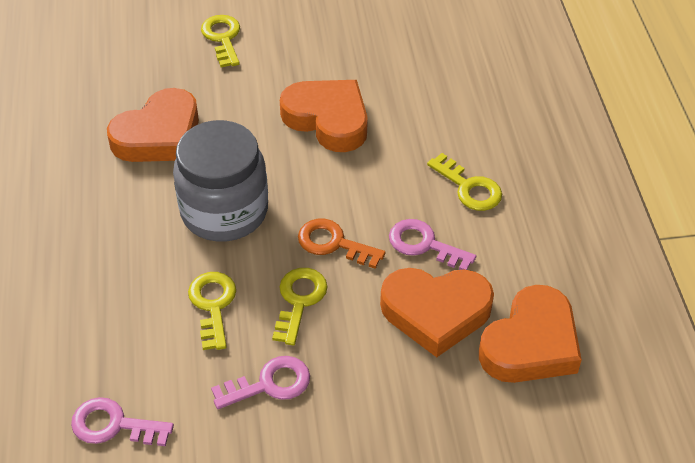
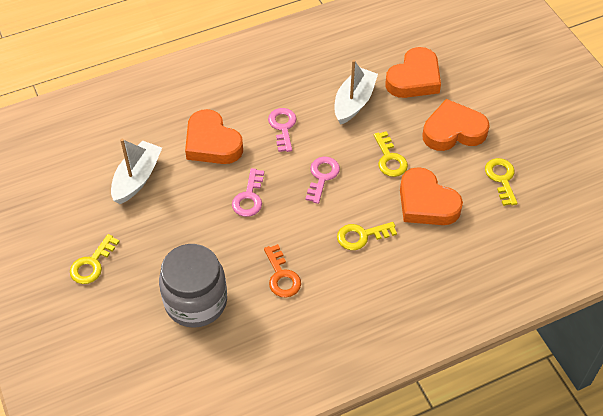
white boat: none = 0 -> [111,139,162,204] [334,60,378,124] = 2

